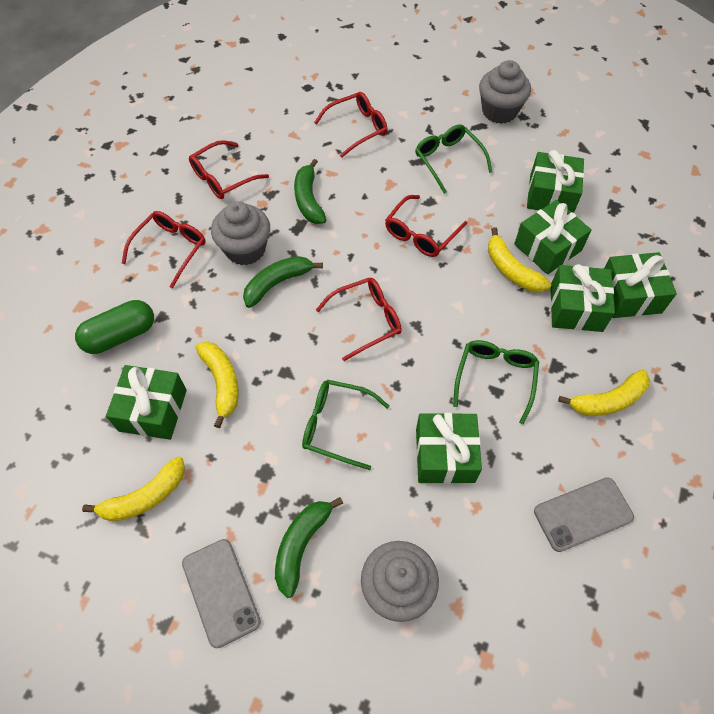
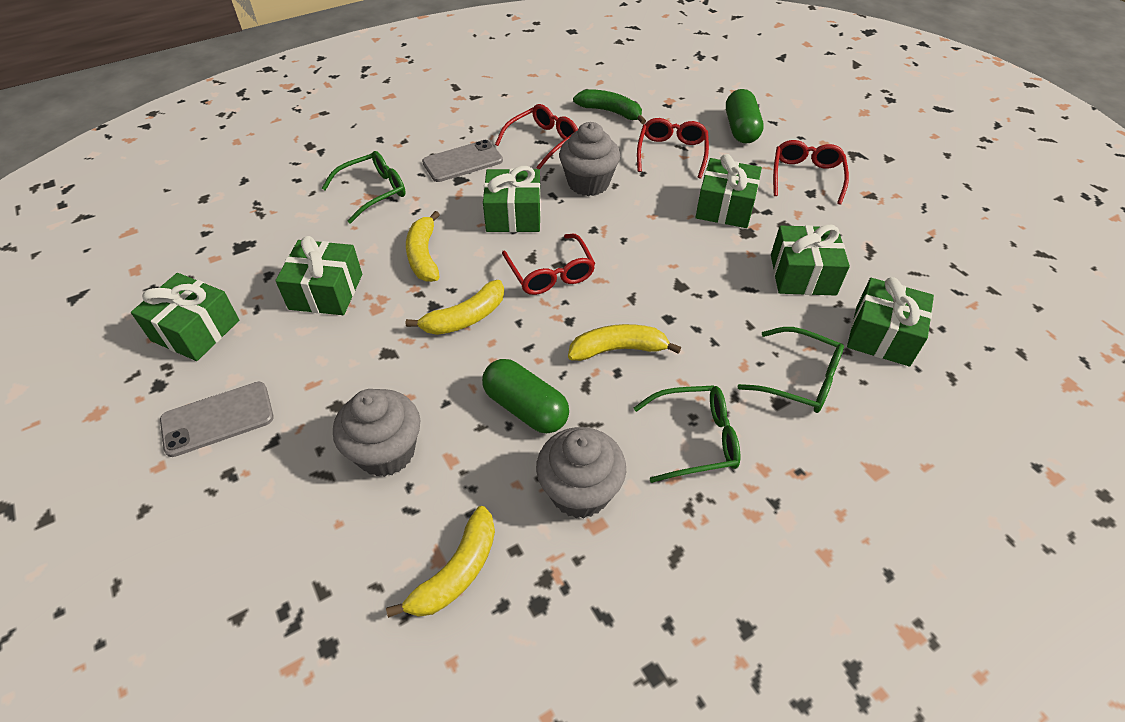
green banana: [243,256,323,308] [275,497,343,598] [294,159,326,224] = 3 -> [573,89,646,124] = 1
green capsule: [75,300,154,354] = 1 -> [482,359,569,433] [726,89,764,144] = 2
red glasses: [122,211,206,289] [189,140,269,199] [314,92,388,158] [316,278,402,361] [385,195,467,257] = 5 -> [495,104,578,169] [502,234,595,295] [637,118,709,179] [773,140,849,205] = 4

